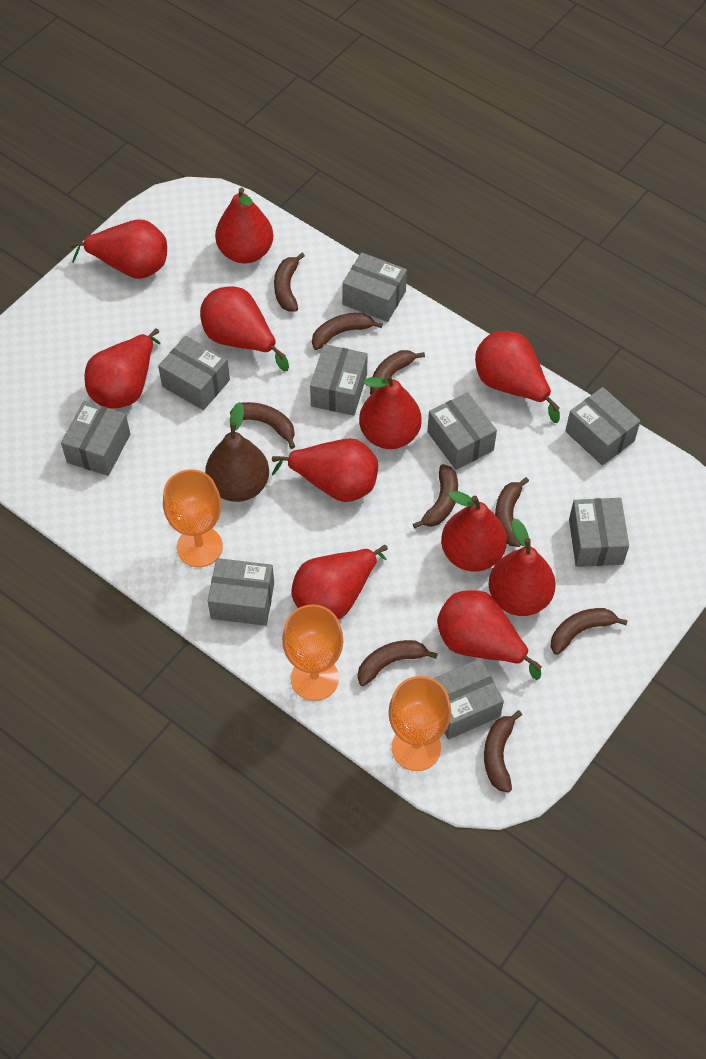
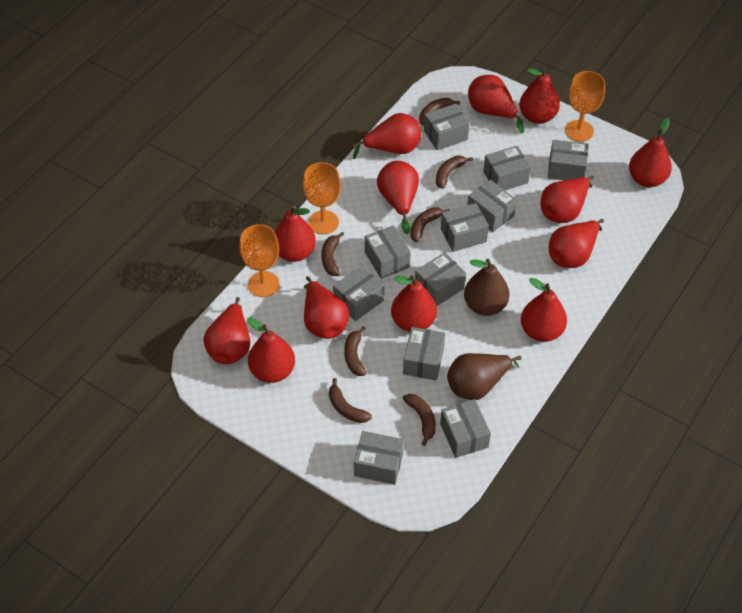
brown banana: [230,402,295,449] [274,253,305,311] [312,313,383,350] [357,640,438,686] [370,350,425,395] [413,464,458,529] [484,710,522,793] [495,477,529,547] [551,608,628,655] = 9 -> [321,232,344,276] [329,378,372,423] [344,326,366,376] [403,394,436,446] [410,207,450,242] [419,98,460,126] [436,156,473,189] = 7
brown pear: [205,402,269,502] = 1 -> [447,353,522,400] [464,259,510,316] = 2
grey box: [61,401,130,476] [158,336,230,410] [208,558,274,626] [310,344,367,416] [342,252,407,322] [427,392,497,470] [433,658,504,739] [565,387,640,465] [569,498,629,567] = 9 -> [333,265,384,321] [354,431,404,485] [365,225,411,279] [403,327,445,381] [415,252,466,307] [424,104,469,150] [440,399,491,458] [441,203,489,252] [467,180,517,232] [483,146,531,190] [548,140,589,180] = 11
red pear: [69,219,167,279] [84,328,161,409] [200,287,289,372] [215,187,273,264] [272,438,378,502] [291,545,388,619] [359,374,422,449] [437,590,542,680] [441,491,507,572] [475,331,560,423] [488,518,556,616] = 11 -> [204,297,250,364] [247,317,295,383] [274,205,316,262] [304,276,349,339] [353,113,421,159] [377,161,419,234] [391,275,437,332] [468,75,524,133] [519,67,560,124] [521,278,567,342] [541,176,594,223] [549,219,604,268] [629,118,672,187] = 13

